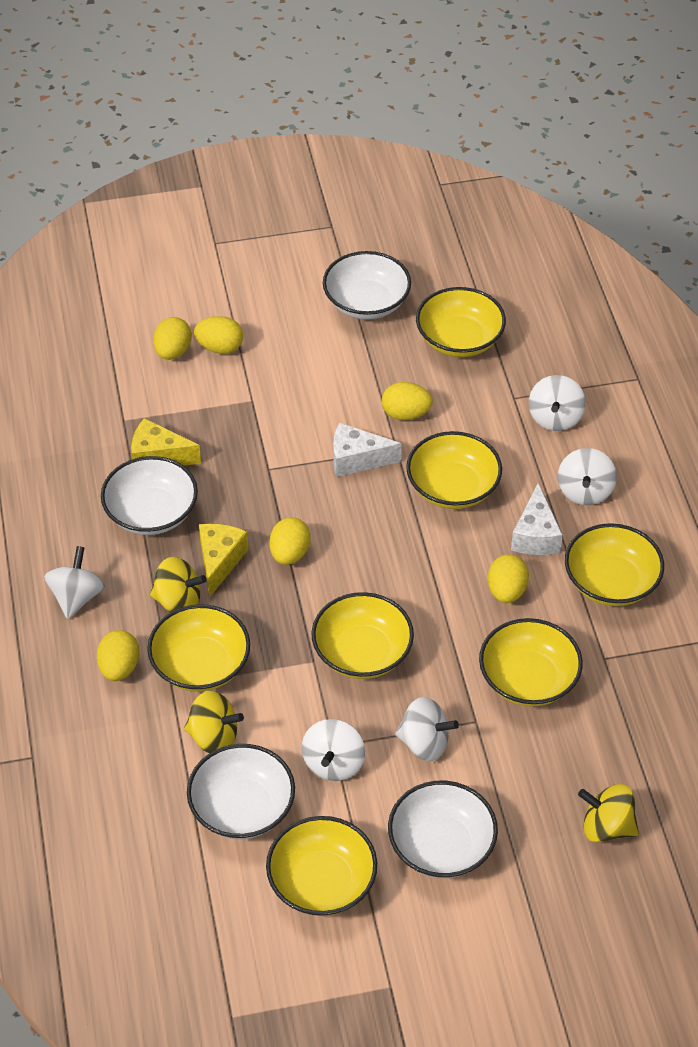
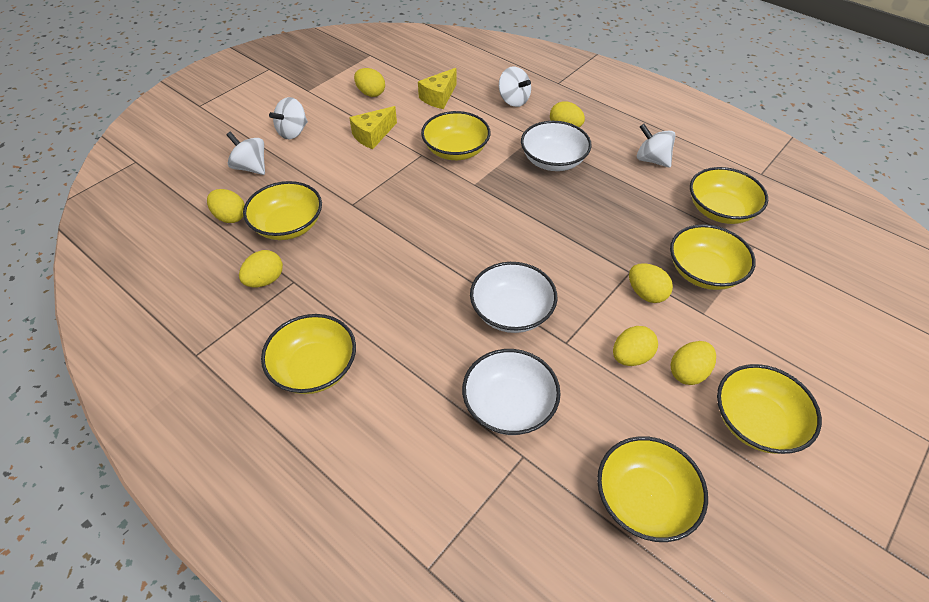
white bowl: [101,456,198,535] [187,744,295,839] [323,251,411,320] [388,781,498,878] = 4 -> [462,349,561,435] [470,262,557,333] [521,121,592,171] = 3
white cheese: [333,423,401,477] [511,483,563,555] = 2 -> none = 0
white spinning top: [44,546,105,619] [302,719,365,781] [395,697,459,761] [529,375,586,431] [558,448,617,505] = 5 -> [226,132,265,175] [269,97,308,139] [499,67,531,107] [637,124,675,168] = 4
yellow egg: [97,630,140,681] [153,317,192,360] [194,316,243,354] [269,517,311,565] [382,382,433,420] [488,554,529,603] = 6 -> [207,189,245,223] [239,250,283,287] [354,68,385,97] [550,101,585,127] [613,326,658,366] [629,263,673,303] [671,341,716,385] = 7
yellow spinning top: [150,557,207,612] [184,691,244,753] [578,784,639,843] = 3 -> none = 0

